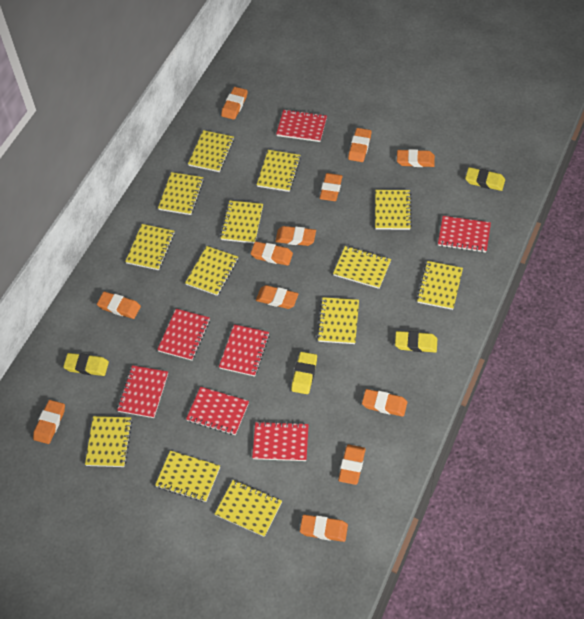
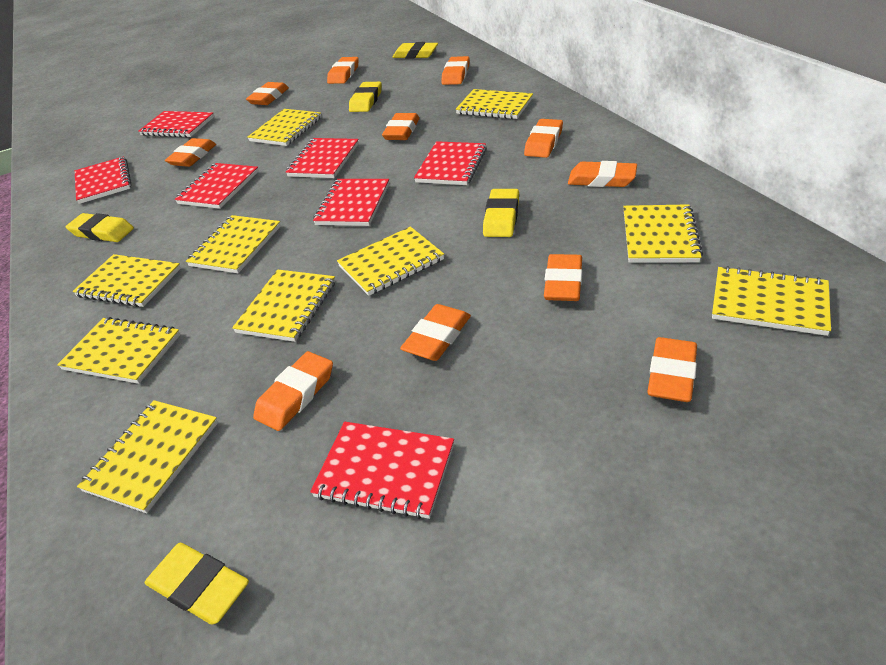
orange eraser: [33,400,65,444] [97,292,141,319] [221,87,248,120] [251,241,293,266] [256,285,298,309] [275,226,316,246] [300,515,348,542] [320,173,343,201] [338,445,366,485] [348,128,371,162] [362,389,407,417] [397,149,435,167] = 12 -> [165,138,216,167] [246,82,289,105] [253,351,333,431] [327,57,359,84] [382,113,420,140] [400,304,471,361] [441,56,470,85] [524,119,563,158] [544,254,582,301] [568,161,637,187] [647,337,697,402] = 11
yellow eraser: [63,353,109,376] [291,352,317,394] [395,331,437,352] [465,167,505,191] = 4 -> [66,213,134,242] [145,543,249,625] [349,82,381,112] [393,42,438,59] [483,189,519,237] = 5
yellow notebook: [85,416,132,467] [125,224,175,270] [155,451,220,502] [158,172,204,215] [185,246,238,296] [188,130,234,172] [215,480,282,537] [220,200,263,243] [257,150,301,192] [317,297,359,344] [333,246,391,289] [375,190,412,230] [417,261,463,310] = 13 -> [57,317,180,384] [72,254,181,307] [77,400,218,513] [186,215,281,273] [232,270,335,342] [248,109,321,146] [337,227,444,296] [455,89,533,119] [623,204,703,263] [712,266,831,336] = 10

